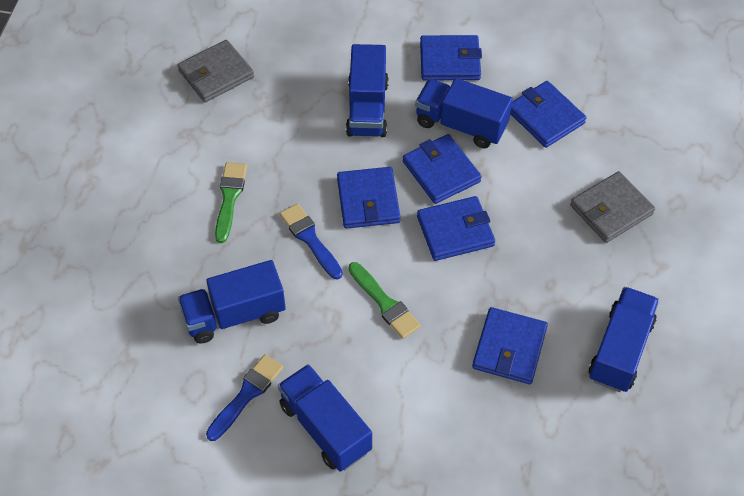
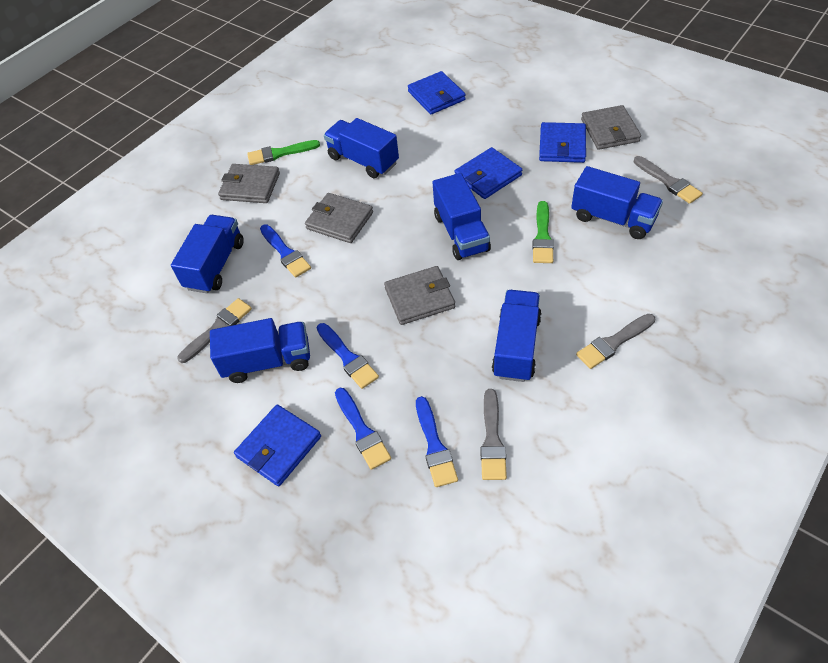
blue brush: [206,354,284,441] [280,203,343,279] = 2 -> [260,225,311,278] [317,323,379,389] [335,388,391,470] [416,396,458,487] = 4
blue truck: [178,260,286,343] [278,364,372,472] [346,44,389,137] [415,78,513,148] [589,287,659,392] = 5 -> [171,215,244,293] [210,318,310,383] [324,118,399,178] [433,173,491,260] [492,290,542,382] [571,166,663,239] = 6
blue wallet: [337,167,401,229] [403,134,482,204] [417,196,495,261] [420,35,482,80] [472,307,548,384] [510,81,587,148] = 6 -> [234,404,321,486] [408,71,466,114] [454,147,522,199] [539,122,586,163] = 4
grey brush: none = 0 -> [177,298,252,363] [480,389,507,480] [576,314,655,369] [634,156,703,204] = 4
grey wallet: [177,40,254,102] [570,171,655,243] = 2 -> [218,164,280,203] [305,193,373,243] [384,266,455,325] [581,105,641,150] = 4

